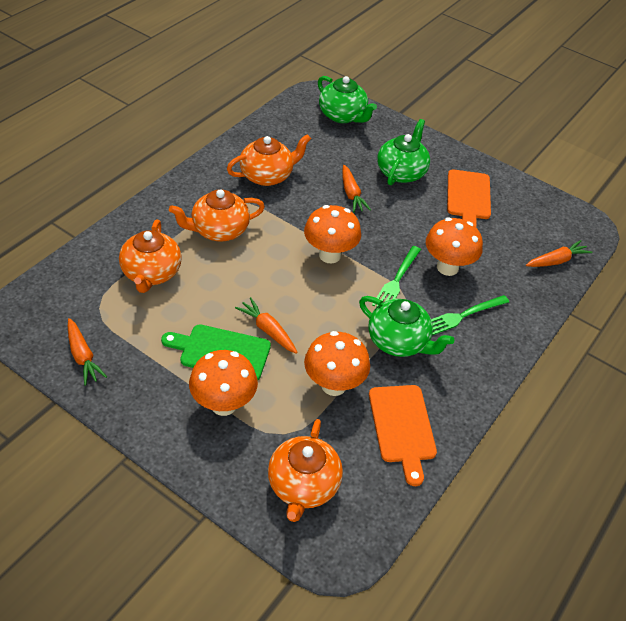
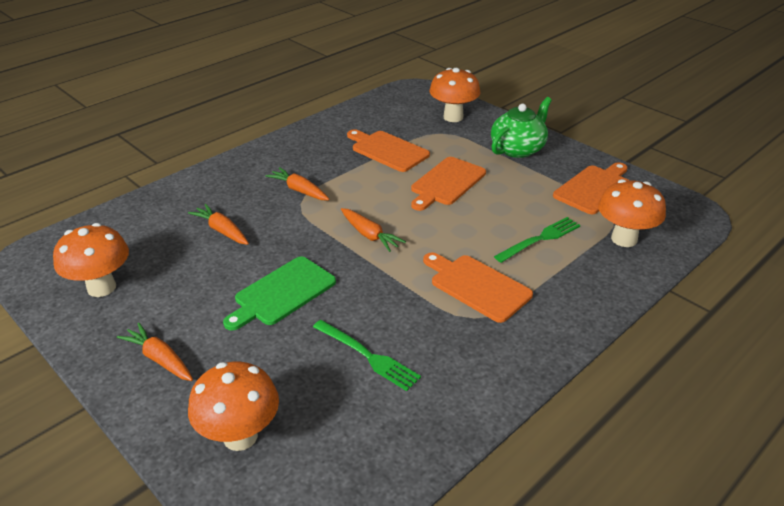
green teapot: [318,76,377,123] [359,296,454,357] [377,119,430,186] = 3 -> [491,97,552,158] = 1
orange cutting board: [369,385,437,486] [447,170,491,227] = 2 -> [347,129,430,172] [411,157,486,211] [423,252,533,323] [553,162,628,214] = 4
orange teapot: [119,220,182,293] [169,189,265,242] [227,134,311,186] [268,419,343,522] = 4 -> none = 0

